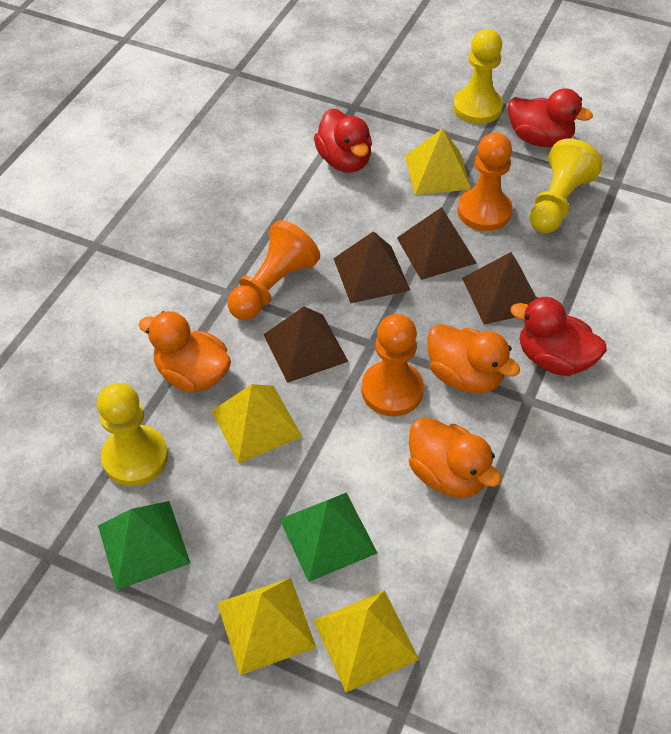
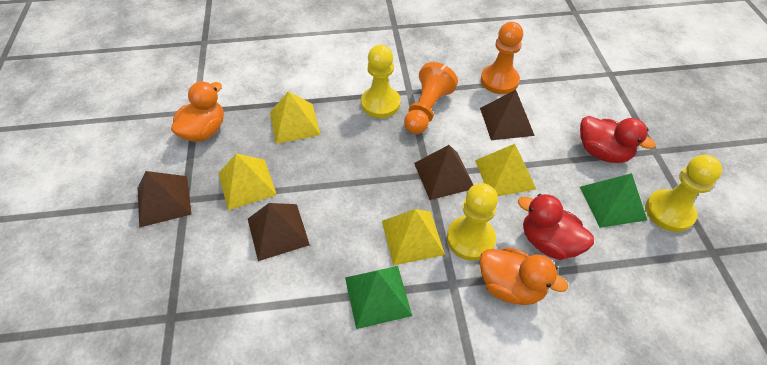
orange duck: [138,311,231,393] [409,417,502,498] [427,324,520,394] = 3 -> [171,82,224,142] [479,248,568,305] = 2
orange pawn: [228,220,320,320] [361,314,424,416] [457,132,512,231] = 3 -> [404,62,458,134] [481,22,523,94] = 2
red duck: [314,109,372,173] [508,88,593,147] [510,297,607,376] = 3 -> [518,194,594,260] [580,116,655,163] = 2

